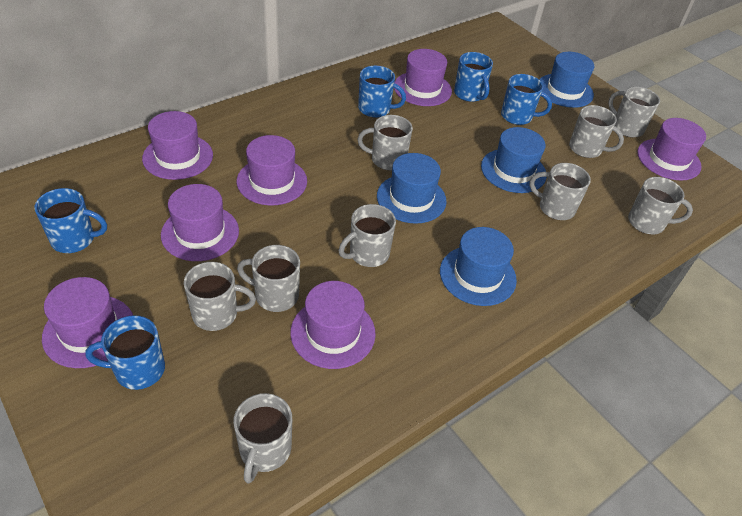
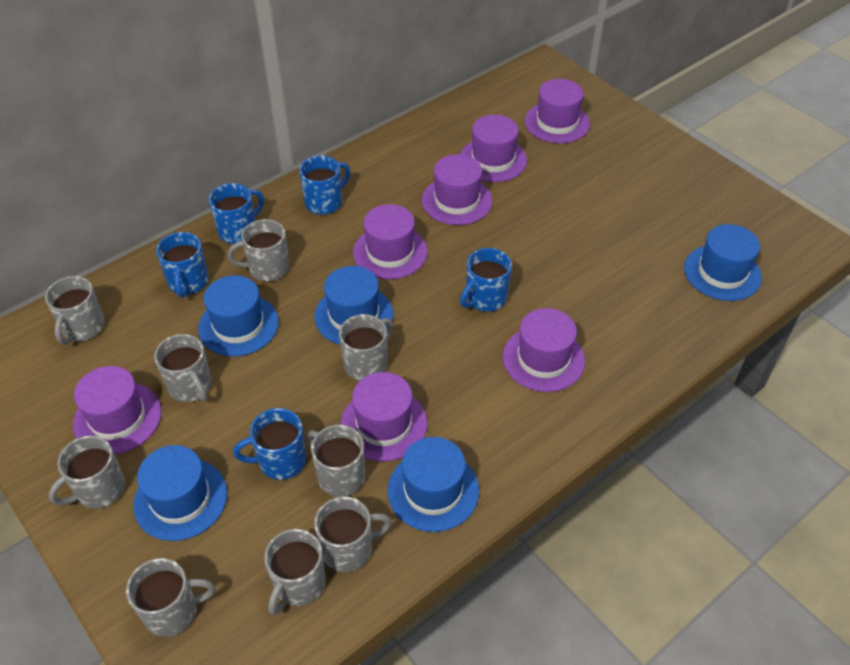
blue hat: [377,153,447,224] [440,227,517,306] [481,127,547,193] [539,52,594,108] = 4 -> [133,445,227,541] [198,275,279,356] [314,266,393,344] [387,437,479,532] [684,224,762,301] = 5

